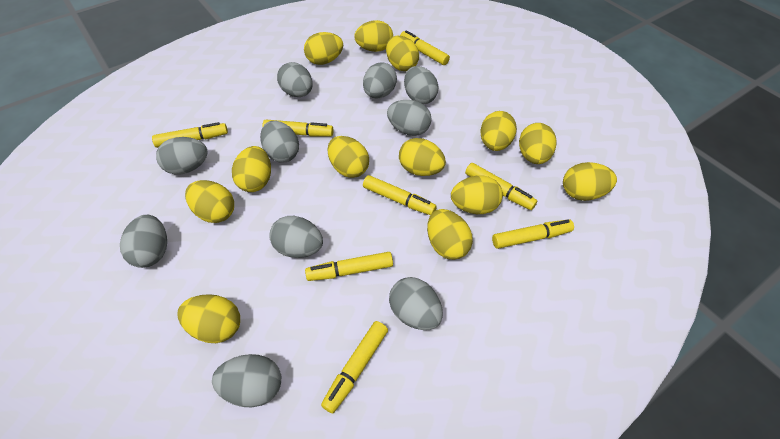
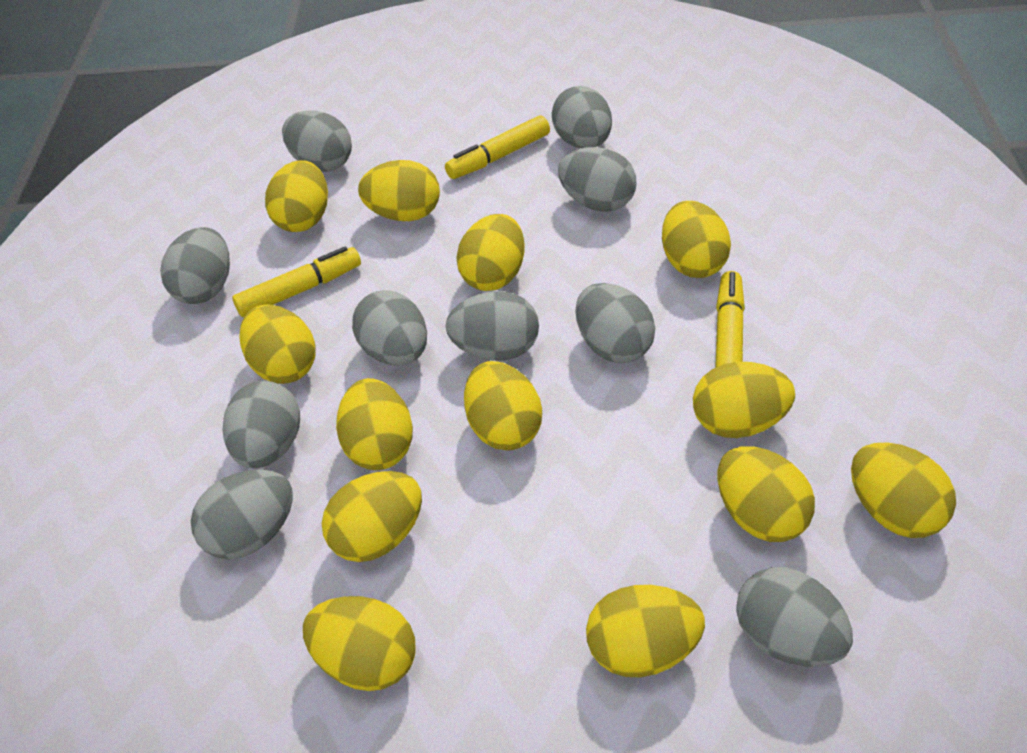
yellow marker: [152,122,228,148] [262,120,333,137] [305,252,393,281] [321,321,388,414] [363,175,437,215] [400,30,450,65] [465,163,537,210] [492,219,574,249] = 8 -> [232,246,361,317] [445,115,550,179] [715,271,745,368] = 3

